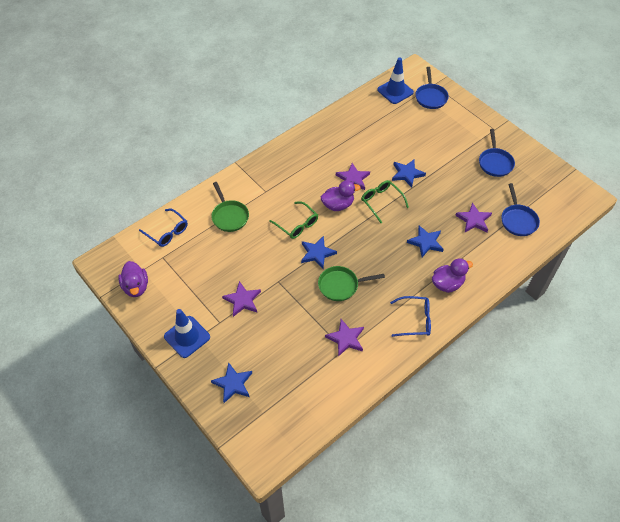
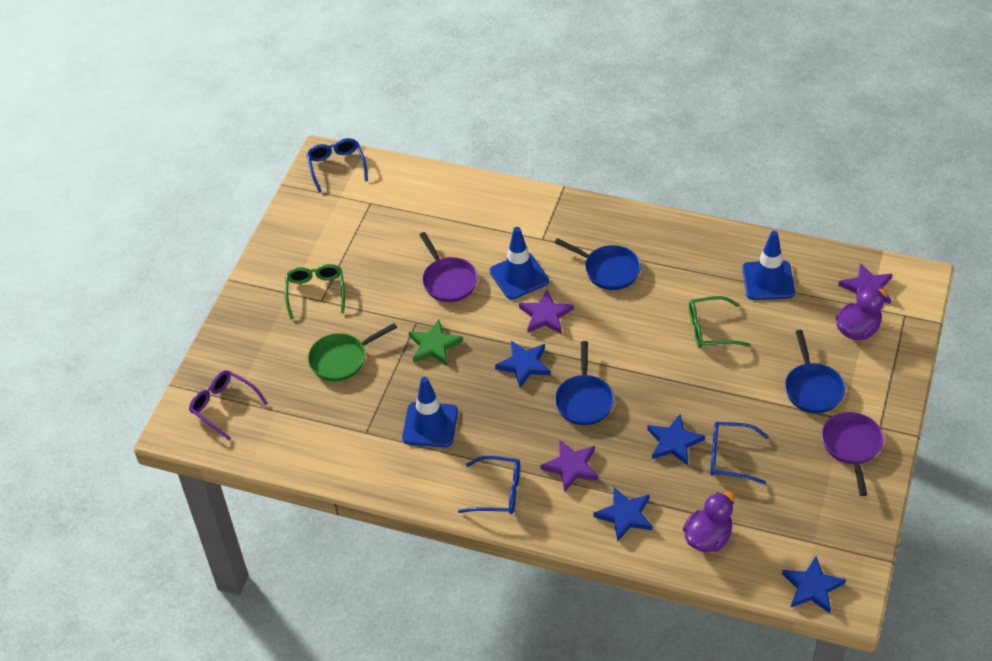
blue glasses: [139,209,188,247] [390,296,431,337] = 2 -> [307,138,368,192] [458,456,520,514] [710,422,769,484] = 3
blue traffic cone: [164,309,210,358] [377,57,414,104] = 2 -> [402,377,458,447] [490,227,549,299] [742,231,795,300] = 3
green pan: [211,182,249,232] [318,266,385,301] = 2 -> [308,323,397,381] = 1
green star: none = 0 -> [408,319,463,365] = 1
purple duck: [118,261,148,297] [321,180,361,211] [432,258,473,293] = 3 -> [683,492,735,552] [836,287,888,340] = 2
purple glasses: none = 0 -> [189,370,267,440] = 1
purple pan: none = 0 -> [419,232,478,302] [822,412,884,496] = 2
purple star: [222,281,261,317] [325,319,364,357] [336,163,370,190] [455,202,492,232] = 4 -> [519,289,574,334] [540,439,598,492] [838,263,892,304] = 3

